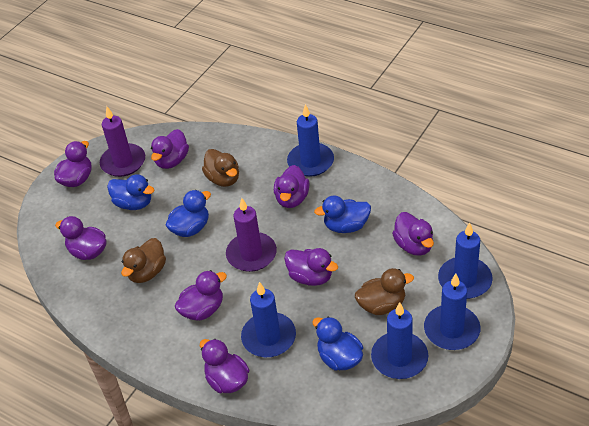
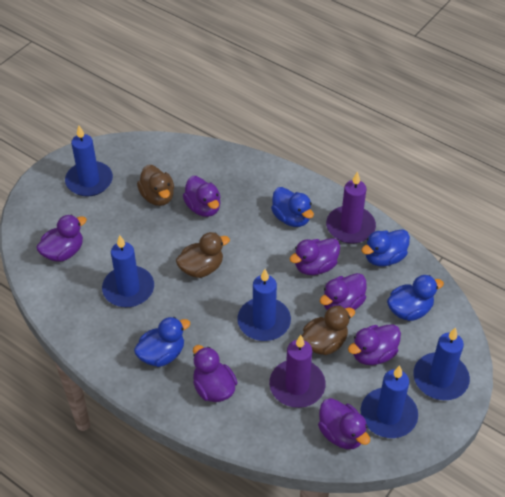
purple duck: [54,141,91,187] [55,216,106,260] [151,129,189,169] [175,270,227,321] [200,339,249,393] [274,165,309,208] [284,248,338,286] [392,212,434,256] = 8 -> [36,215,87,262] [183,176,220,217] [193,345,238,402] [289,238,340,275] [318,398,370,449] [320,273,367,310] [348,324,401,365] = 7

